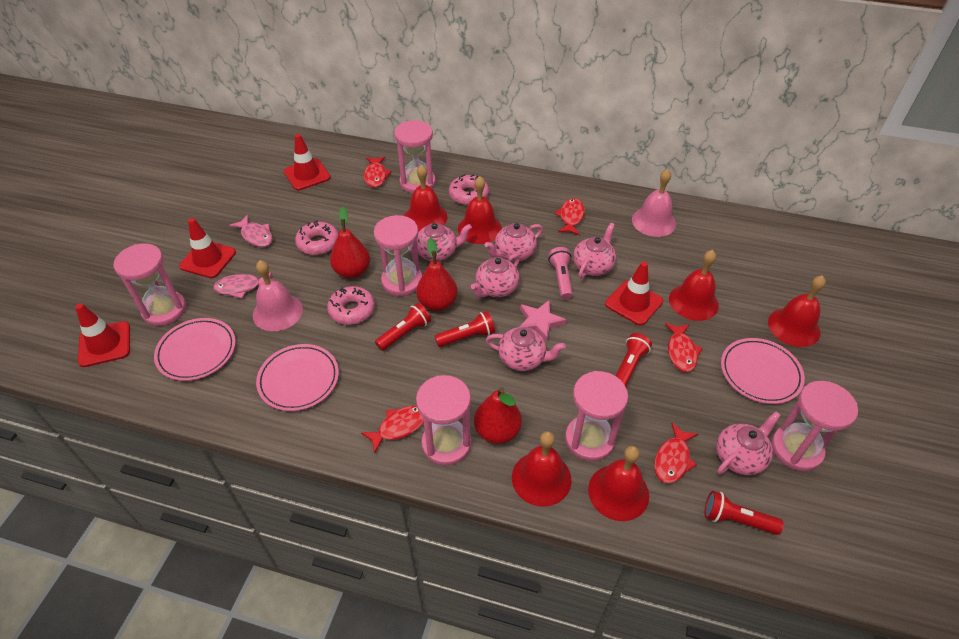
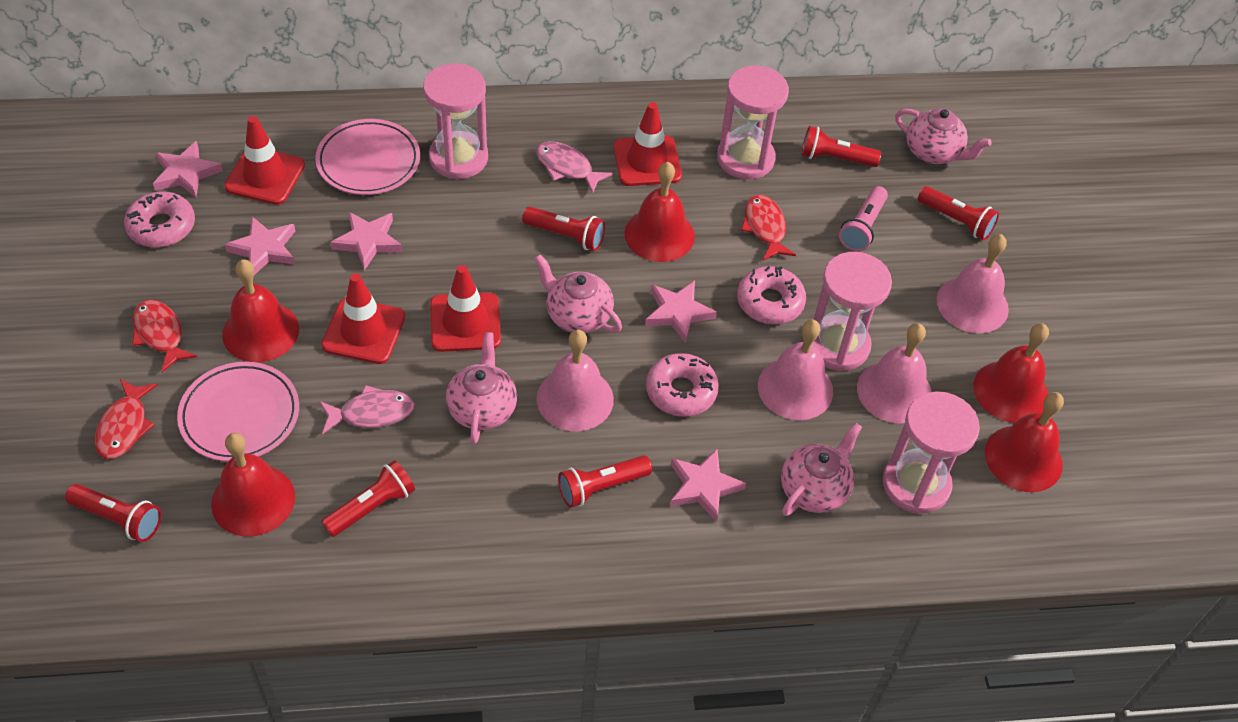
pink bell: [253,260,303,331] [632,169,676,237] = 2 -> [537,330,614,431] [758,319,833,420] [857,323,932,424] [937,234,1009,333] = 4
pink hourglass: [114,243,186,326] [374,215,422,296] [394,120,436,194] [416,375,472,466] [565,371,628,461] [771,381,858,471] = 6 -> [423,63,488,179] [717,65,789,180] [812,252,892,371] [883,391,980,514] = 4
pink plate: [154,318,236,381] [256,344,339,411] [721,338,805,404] = 3 -> [177,362,299,462] [315,119,420,195] = 2
pink star: [519,300,566,342] = 1 -> [153,141,223,197] [224,216,295,275] [330,212,403,270] [645,281,717,343] [670,449,746,522] = 5
pink teapot: [409,223,472,261] [471,254,520,298] [485,223,543,262] [486,327,566,371] [573,223,616,279] [716,411,781,476] = 6 -> [446,332,517,444] [534,254,622,334] [781,422,862,516] [895,108,992,164] = 4
red bell: [404,164,447,232] [458,176,502,244] [512,431,572,507] [588,446,649,521] [669,250,719,321] [768,275,826,347] = 6 -> [211,433,295,537] [222,259,299,362] [624,162,695,262] [974,323,1049,423] [985,392,1064,492] = 5
red fish: [361,405,424,454] [364,156,392,188] [555,198,585,235] [654,423,698,484] [665,323,702,372] = 5 -> [95,379,158,459] [132,299,197,372] [741,195,796,261] = 3
red flashlight: [375,303,431,351] [435,311,495,347] [616,333,652,387] [704,491,783,535] = 4 -> [65,484,161,542] [321,460,415,537] [522,207,605,251] [558,455,652,508] [801,126,881,167] [918,186,999,240] = 6
red pear: [330,207,370,278] [416,238,458,311] [474,387,522,444] = 3 -> none = 0

